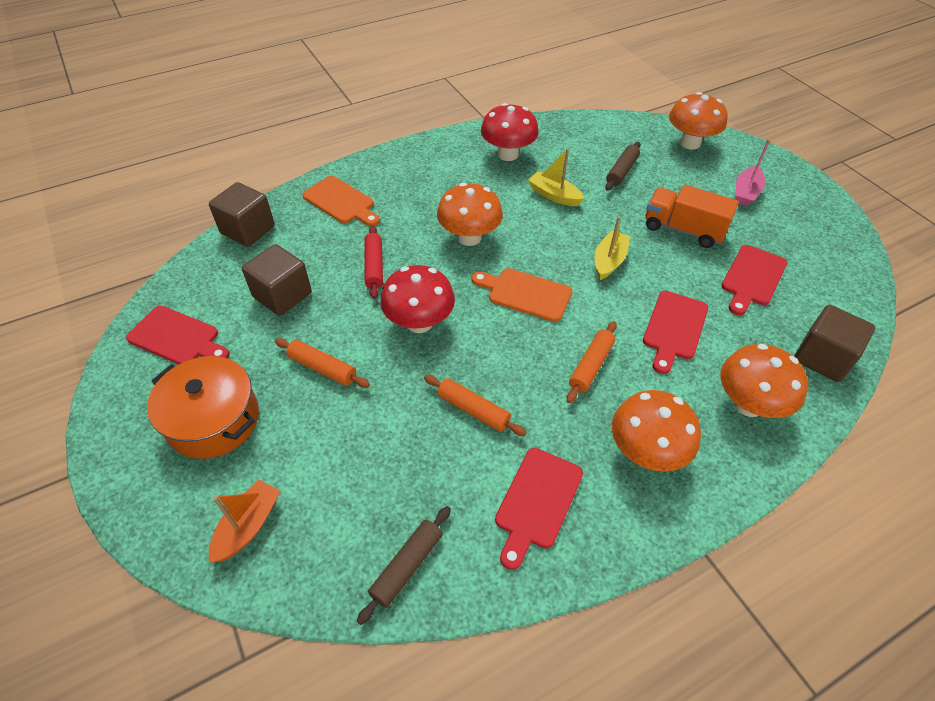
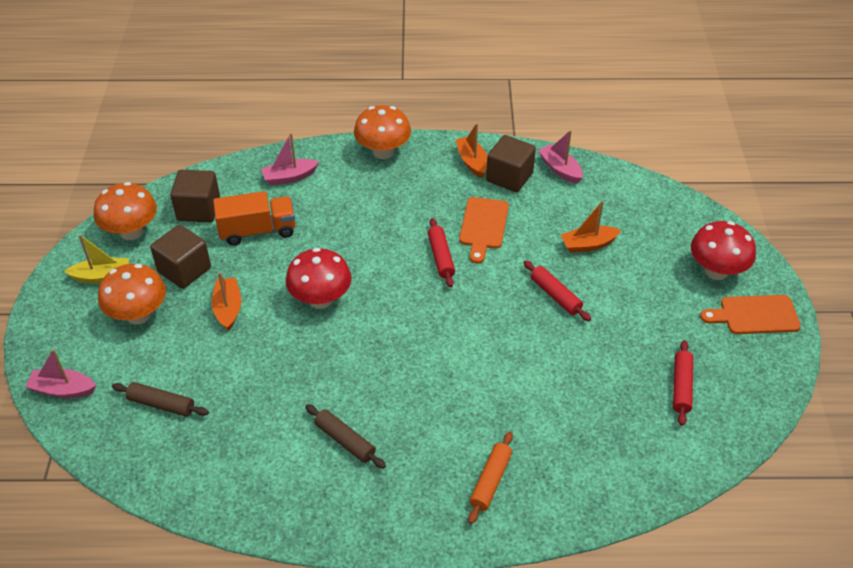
orange boat: [209,480,280,563] = 1 -> [211,272,241,331] [455,123,487,178] [561,200,621,253] = 3
orange mushroom: [437,183,503,246] [612,390,701,472] [669,92,728,150] [720,344,808,418] = 4 -> [94,182,157,240] [98,264,166,325] [354,105,411,159] = 3
orange pot: [147,356,259,459] = 1 -> none = 0
orange rolling pin: [275,338,370,388] [424,375,527,436] [567,321,617,403] = 3 -> [468,431,513,524] = 1
pink boat: [735,139,770,206] = 1 -> [25,349,96,398] [261,133,319,185] [538,130,583,184] = 3
red cutting board: [126,306,230,365] [495,448,583,570] [643,291,708,374] [721,245,787,315] = 4 -> none = 0
red rolling pin: [364,226,383,299] = 1 -> [428,218,455,287] [524,260,591,321] [673,340,693,426] = 3
yellow boat: [528,148,584,206] [595,216,630,280] = 2 -> [64,234,129,284] = 1

